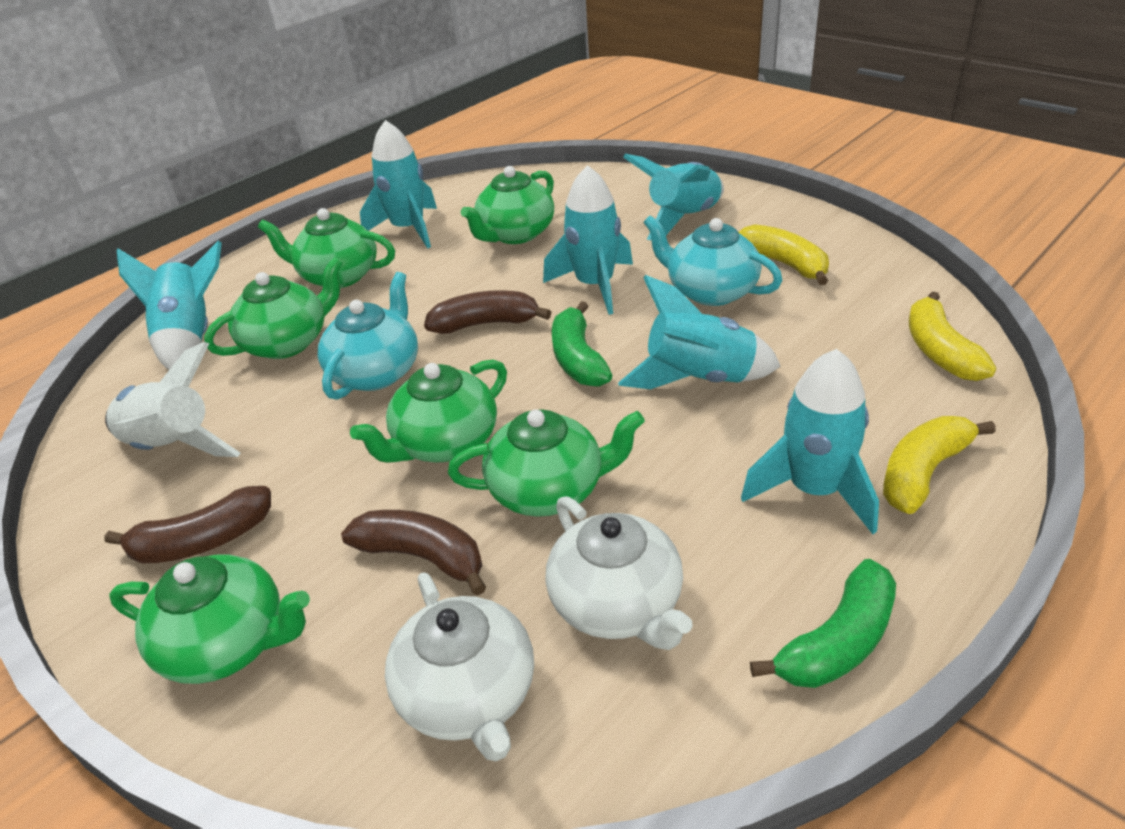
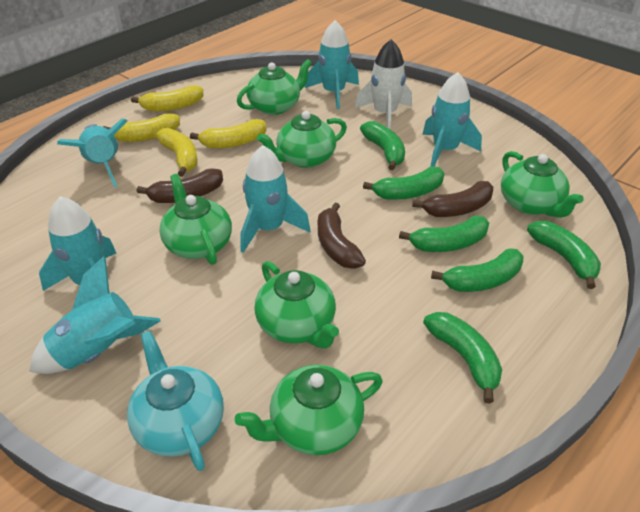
green banana: [552,301,612,387] [750,559,896,688] = 2 -> [360,121,405,170] [363,167,445,200] [399,215,489,252] [423,312,502,404] [431,248,523,292] [527,221,601,289] = 6
turquoise teapot: [318,272,418,400] [643,215,782,306] = 2 -> [127,331,224,471] = 1
white teapot: [385,572,534,761] [546,496,693,650] = 2 -> none = 0
yellow banana: [738,224,829,285] [883,416,996,514] [909,291,996,381] = 3 -> [103,113,180,142] [131,85,203,112] [156,128,198,177] [190,119,267,148] = 4

